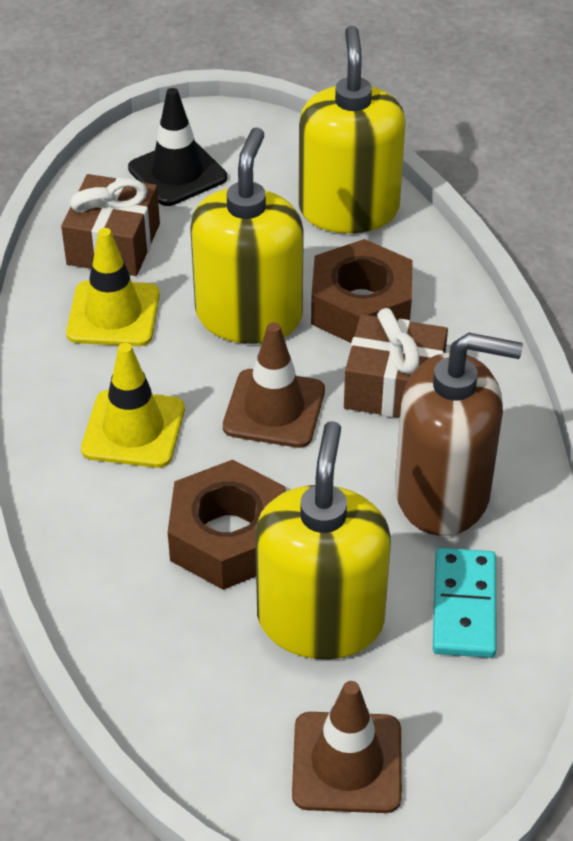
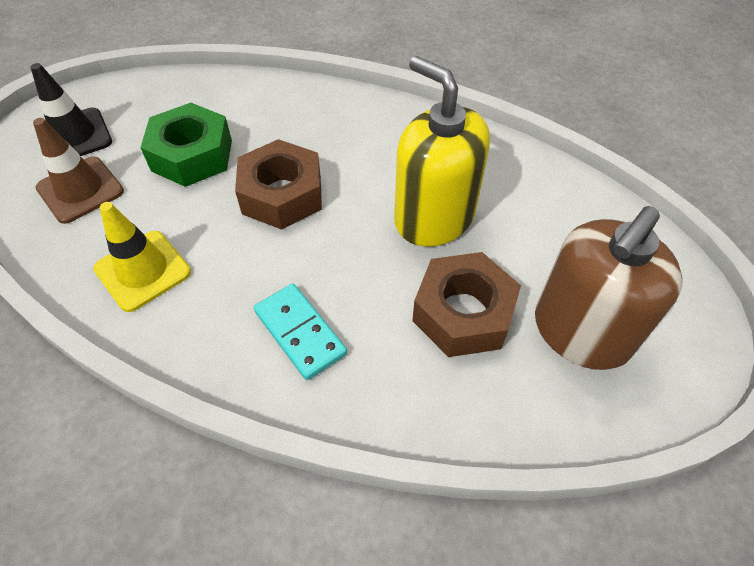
brown gift: [61,174,160,276] [344,308,448,418] = 2 -> none = 0
brown traffic cone: [223,322,325,448] [292,681,402,813] = 2 -> [33,118,124,224] = 1
green nut: none = 0 -> [140,103,232,187] = 1
yellow soap dispenser: [190,127,304,344] [255,421,391,659] [298,26,406,233] = 3 -> [394,56,490,247] = 1
yellow traffic cone: [66,228,160,346] [81,343,185,468] = 2 -> [93,202,191,312] = 1

